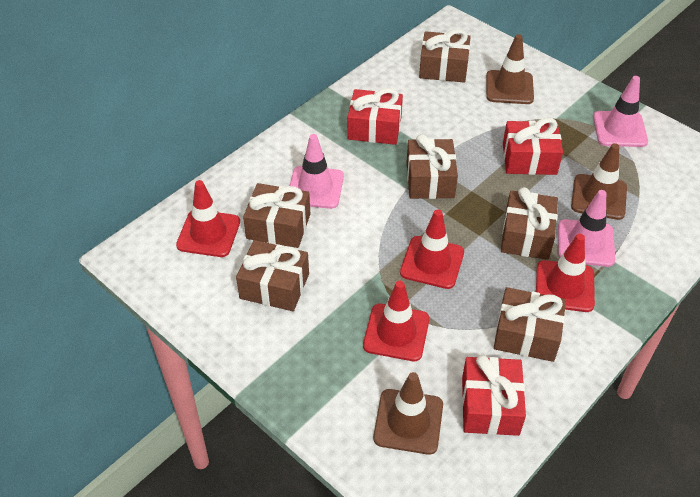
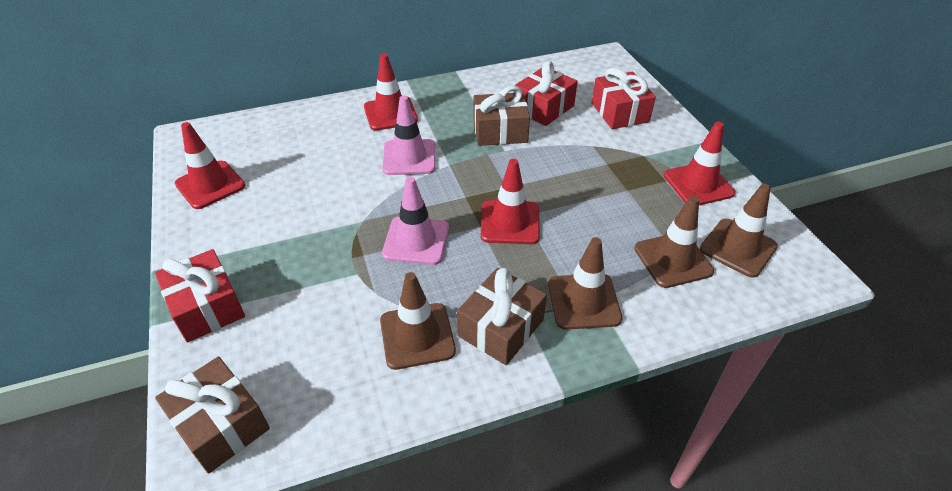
brown gift: [236,240,309,311] [243,183,310,248] [407,134,458,199] [419,29,471,83] [494,287,566,362] [501,187,558,260] = 6 -> [155,357,270,474] [457,268,547,365] [474,86,530,146] = 3
brown traffic cone: [373,372,443,455] [486,34,534,104] [571,143,627,220] = 3 -> [380,272,456,370] [548,237,622,330] [634,196,714,288] [700,184,778,278] = 4
pink traffic cone: [290,134,344,209] [558,190,615,267] [593,76,648,147] = 3 -> [382,96,436,175] [382,177,449,265] = 2

